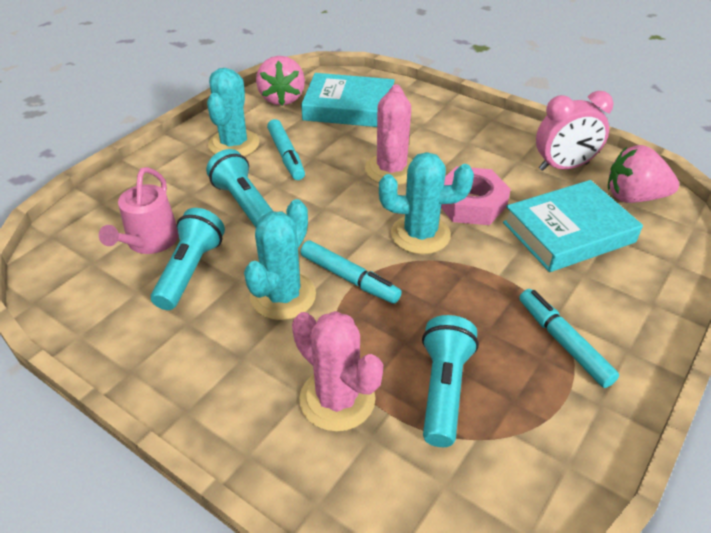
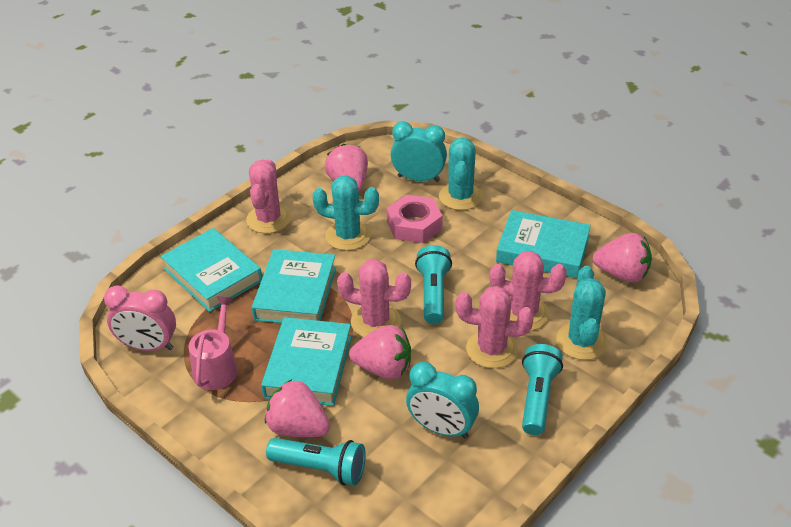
pink cactus: [292,311,383,432] [365,84,413,185] = 2 -> [246,159,291,234] [337,259,411,338] [456,286,534,368] [490,251,567,331] = 4
pink strawberry: [256,56,305,105] [608,145,679,203] = 2 -> [265,379,330,437] [325,144,368,191] [349,325,411,379] [593,233,652,282] = 4
turquoise book: [301,73,395,127] [503,180,643,272] = 2 -> [161,228,262,312] [252,249,336,323] [261,317,352,406] [496,210,591,278] = 4
turquoise clock: none = 0 -> [391,121,447,182] [406,362,479,439] = 2
turquoise marker: [267,119,305,180] [300,240,402,304] [519,289,619,388] = 3 -> none = 0

